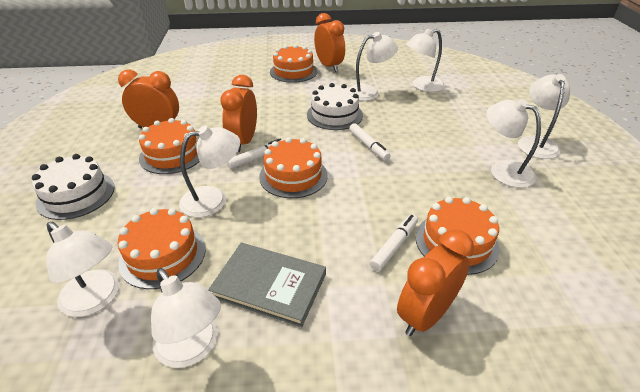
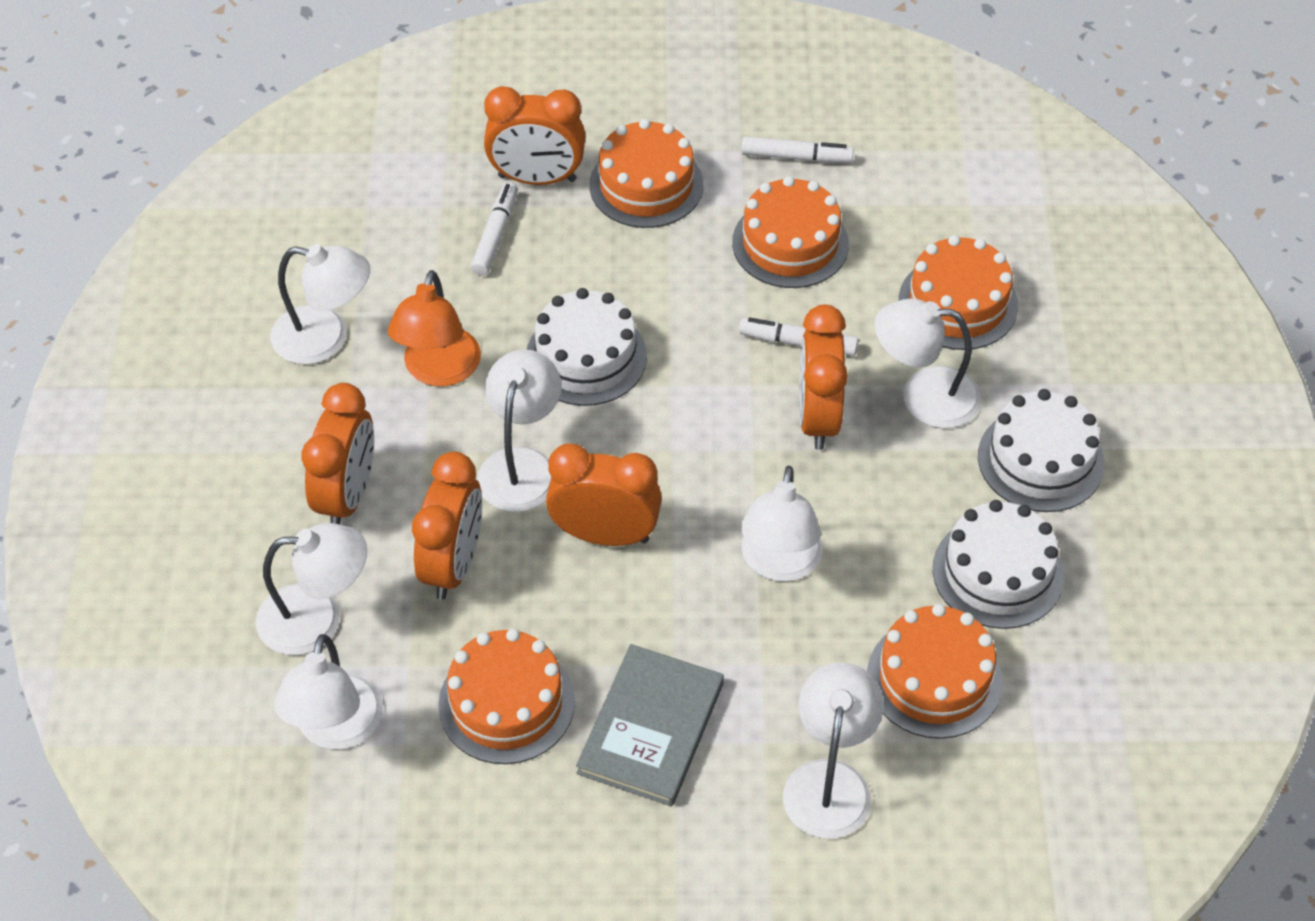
orange clock: [118,69,179,128] [220,75,257,152] [314,13,345,72] [397,229,474,336] = 4 -> [302,383,374,525] [412,451,482,600] [484,86,586,185] [546,444,662,546] [799,305,848,450] = 5
orange lamp: none = 0 -> [388,270,481,386] = 1
white cake: [32,154,115,220] [307,83,363,130] = 2 -> [527,288,647,406] [933,500,1064,629] [978,389,1104,512] = 3

